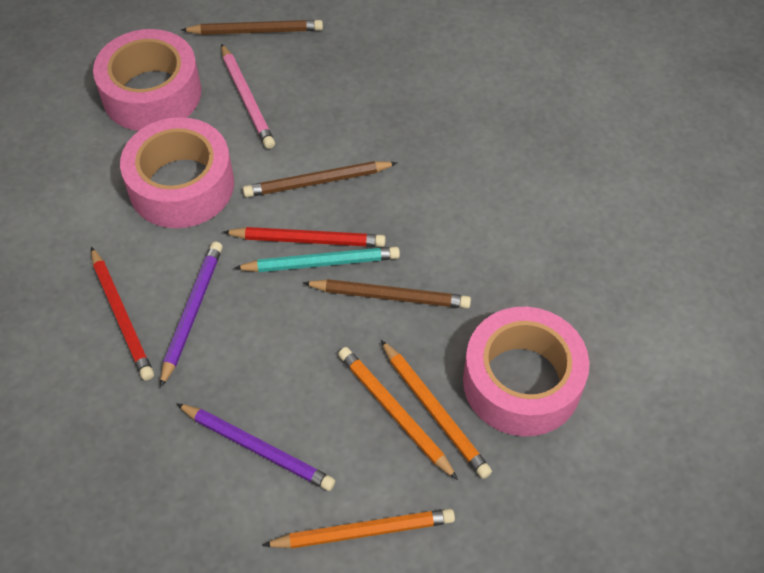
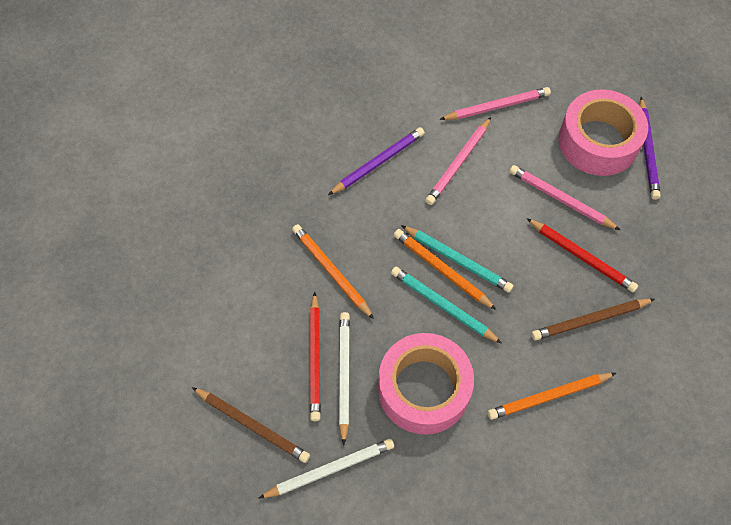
brown pencil: [181,20,323,35] [243,161,397,197] [303,279,471,309] = 3 -> [192,387,310,463] [531,299,655,341] = 2
pink pencil: [221,44,275,149] = 1 -> [425,117,491,205] [440,87,551,120] [509,165,620,230] = 3
pink tape: [93,29,202,131] [120,117,234,228] [463,307,590,436] = 3 -> [378,333,474,435] [558,90,648,176] = 2
turquoise pencil: [234,247,400,272] = 1 -> [391,266,502,344] [401,225,514,293] = 2
white pencil: none = 0 -> [258,439,394,499] [339,312,350,446] = 2

